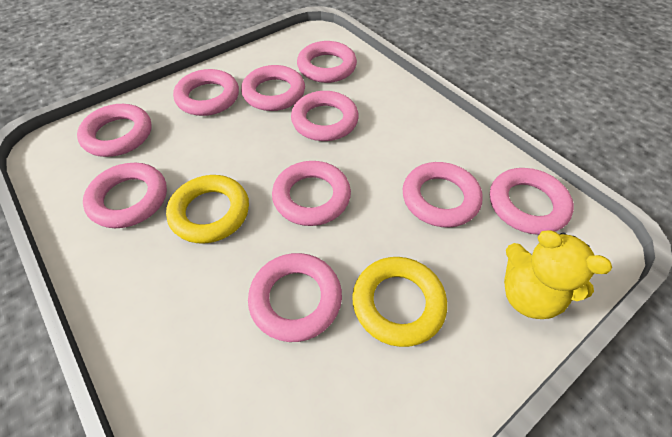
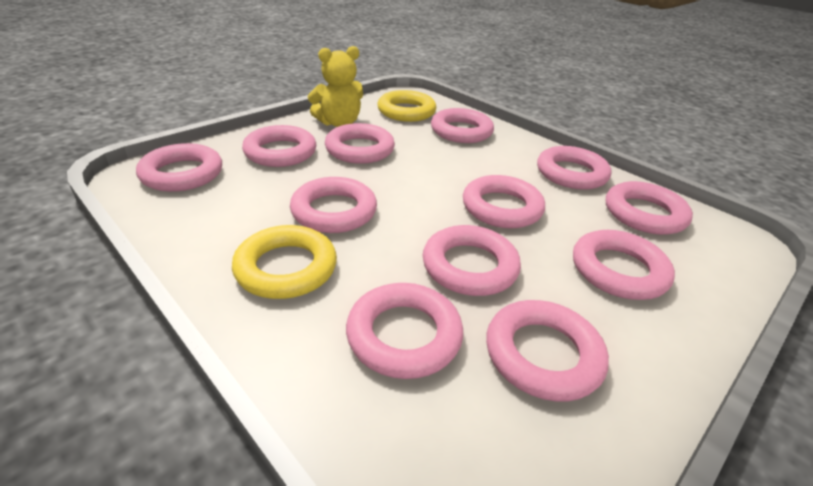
pink ring: [77,104,151,157] [83,163,167,228] [173,69,239,116] [241,65,305,111] [248,253,342,342] [272,161,351,226] [291,91,359,141] [297,41,357,83] [403,162,483,227] [490,168,574,235] = 10 -> [136,143,222,192] [242,125,316,167] [290,177,377,233] [325,123,395,164] [346,283,463,379] [423,225,521,296] [431,108,494,143] [463,175,545,228] [486,300,609,401] [537,146,611,190] [573,230,675,300] [606,181,693,235] = 12

